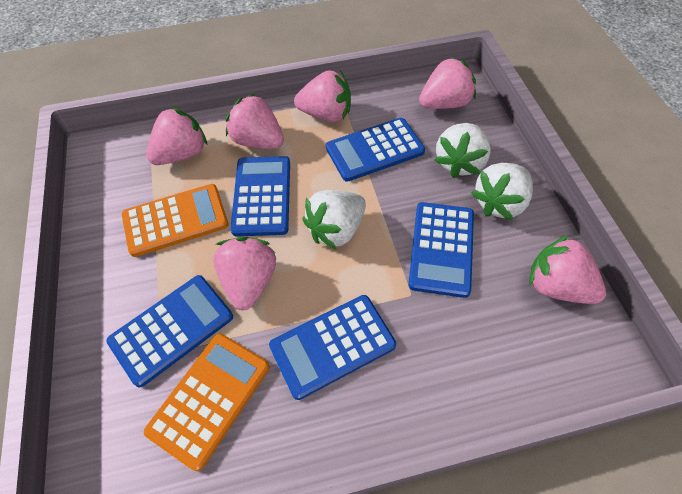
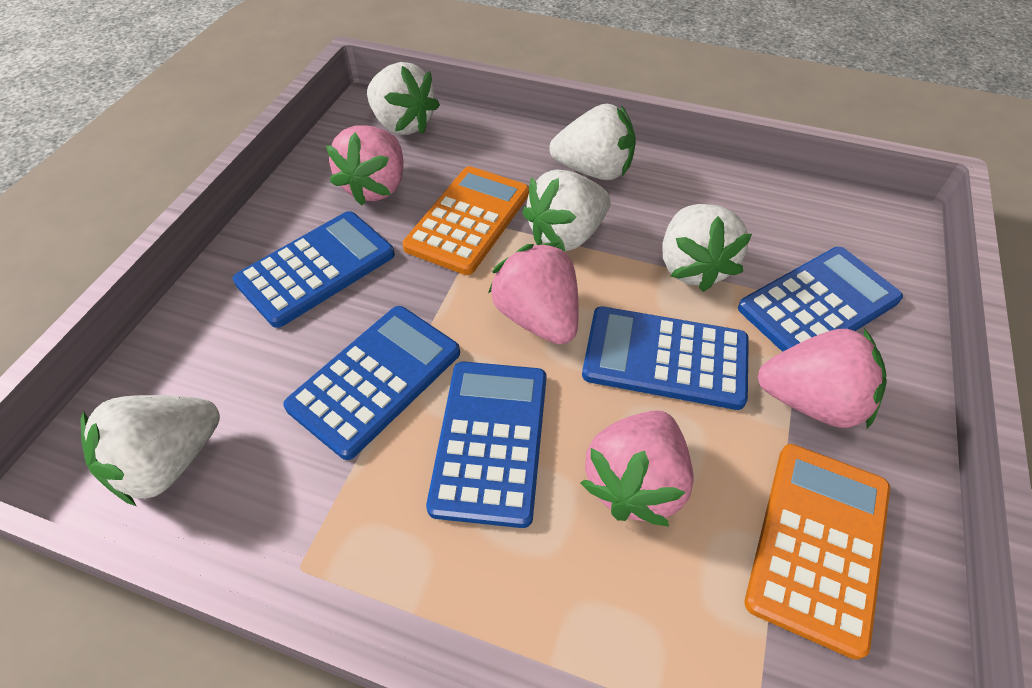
pink strawberry: [146,107,208,165] [213,237,276,311] [226,94,284,149] [294,70,351,122] [419,57,476,109] [529,235,606,304] = 6 -> [326,125,404,206] [488,242,579,345] [581,410,694,526] [758,329,887,429] = 4
white strawberry: [302,190,366,249] [435,123,491,178] [471,163,533,220] = 3 -> [80,395,220,506] [367,62,440,135] [522,169,611,251] [550,104,636,180] [662,204,752,292] = 5

